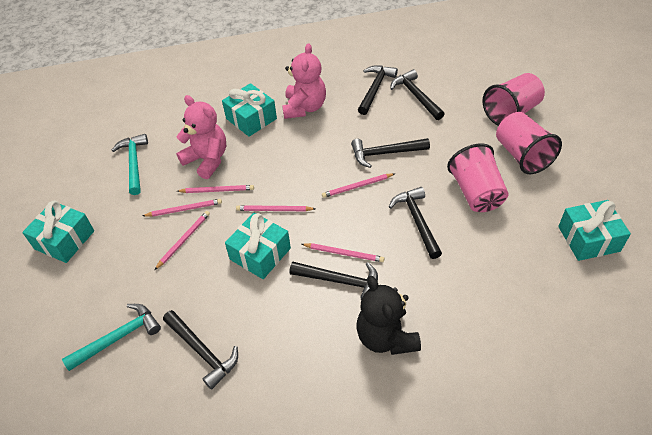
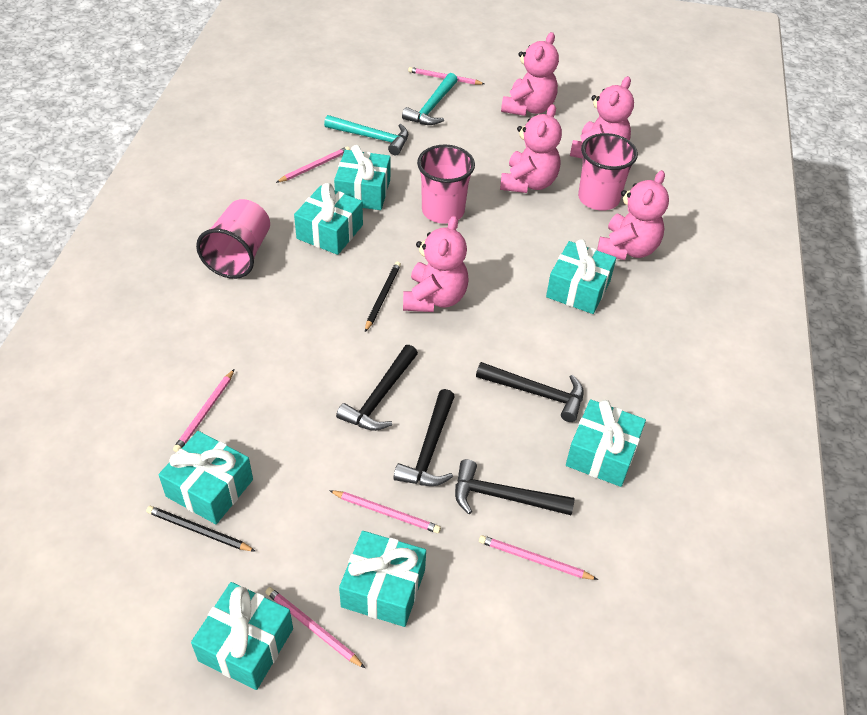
black hammer: [163,310,238,390] [289,262,378,300] [351,138,430,168] [358,65,398,115] [389,187,442,259] [390,69,444,120] = 6 -> [336,345,418,431] [394,389,455,486] [455,459,575,515] [476,362,584,422] = 4
black pencil: none = 0 -> [146,506,255,551] [365,262,401,332] = 2
black teddy bear: [356,276,421,355] = 1 -> none = 0
pink teddy bear: [176,95,226,179] [282,43,326,119] = 2 -> [403,216,469,312] [500,104,562,193] [501,32,559,116] [570,76,634,159] [597,170,669,260] = 5
turquoise gift: [22,200,94,263] [222,83,277,137] [225,213,291,279] [558,200,631,261] = 4 -> [159,431,253,524] [191,582,293,690] [294,183,363,255] [334,145,390,210] [339,531,426,627] [546,239,616,314] [566,399,646,487] = 7

